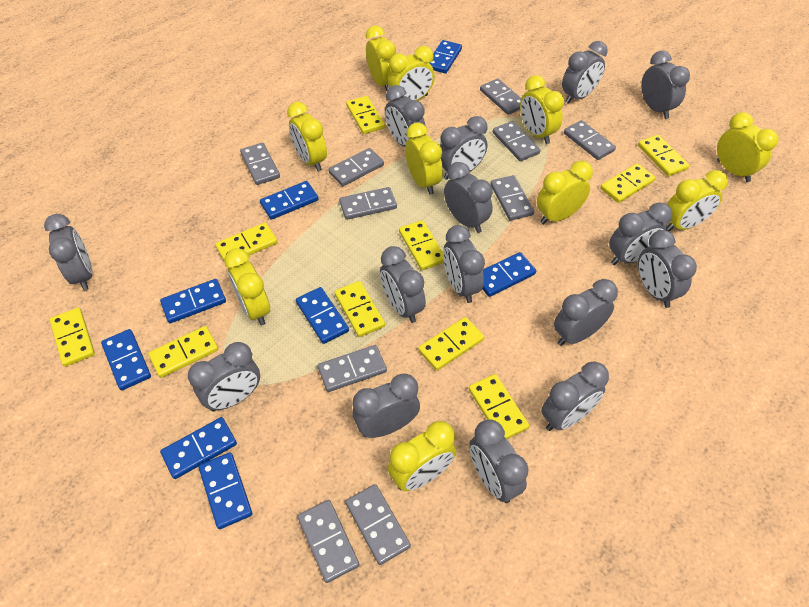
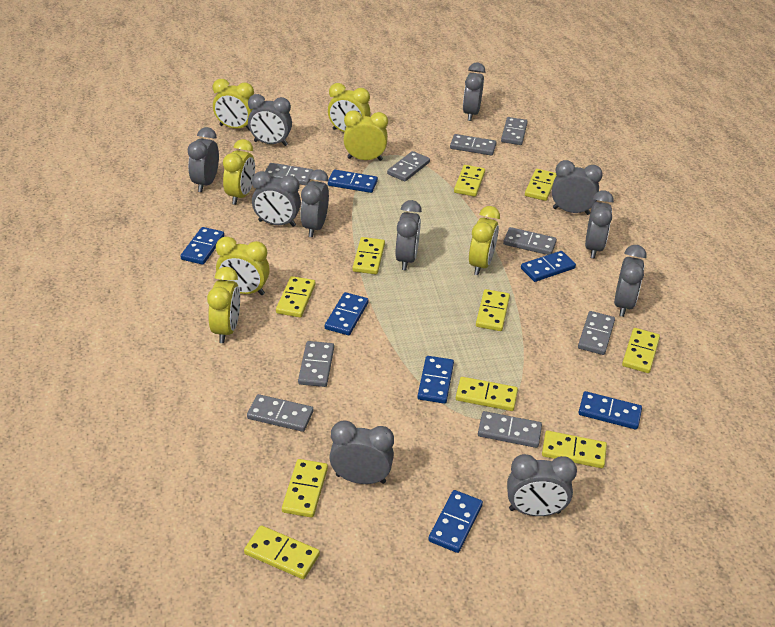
blue domino: [101,329,151,391] [160,279,226,323] [160,417,237,479] [199,452,252,529] [260,181,319,220] [296,287,349,344] [429,40,462,73] [483,252,536,297] = 8 -> [180,227,224,265] [325,292,368,335] [328,170,378,193] [418,356,454,404] [428,490,483,553] [521,251,576,282] [578,391,642,430] = 7
grey clock: [44,214,92,290] [188,342,260,412] [352,373,420,438] [380,246,426,323] [385,85,426,147] [440,116,488,180] [443,225,485,303] [444,162,493,233] [470,419,529,503] [541,362,609,431] [554,279,618,346] [562,41,608,104] [609,203,672,265] [638,230,697,308] [641,51,690,119] = 15 -> [188,127,219,192] [248,94,292,146] [252,171,301,227] [300,169,329,237] [329,420,394,484] [395,200,422,270] [463,62,485,121] [507,454,577,516] [552,160,603,215] [585,190,614,259] [614,245,647,317] = 11
grey domino: [240,143,280,185] [297,500,359,583] [318,345,387,392] [329,148,384,186] [339,187,397,220] [345,484,411,565] [480,78,521,115] [490,175,534,221] [493,121,540,161] [564,120,616,160] = 10 -> [247,394,313,432] [265,163,314,185] [298,341,334,387] [387,151,430,181] [450,134,496,156] [478,411,542,448] [501,117,528,145] [503,227,557,255] [578,311,615,355] = 9
yellow clock: [224,248,270,325] [287,102,327,171] [366,26,396,91] [388,46,435,100] [388,421,456,491] [405,122,443,195] [520,75,564,144] [537,161,593,224] [667,170,728,231] [717,112,779,182] = 10 -> [207,267,240,343] [213,79,254,131] [216,237,270,295] [223,139,255,205] [328,83,371,132] [343,110,388,161] [469,206,500,275] = 7

